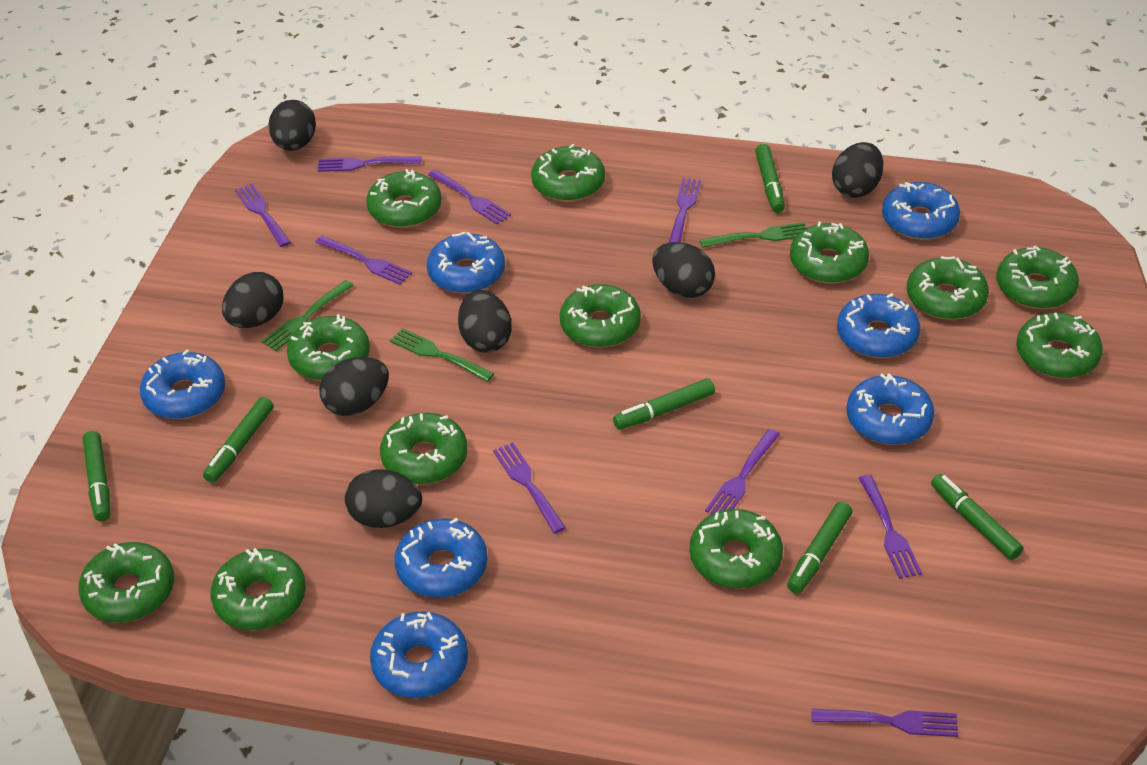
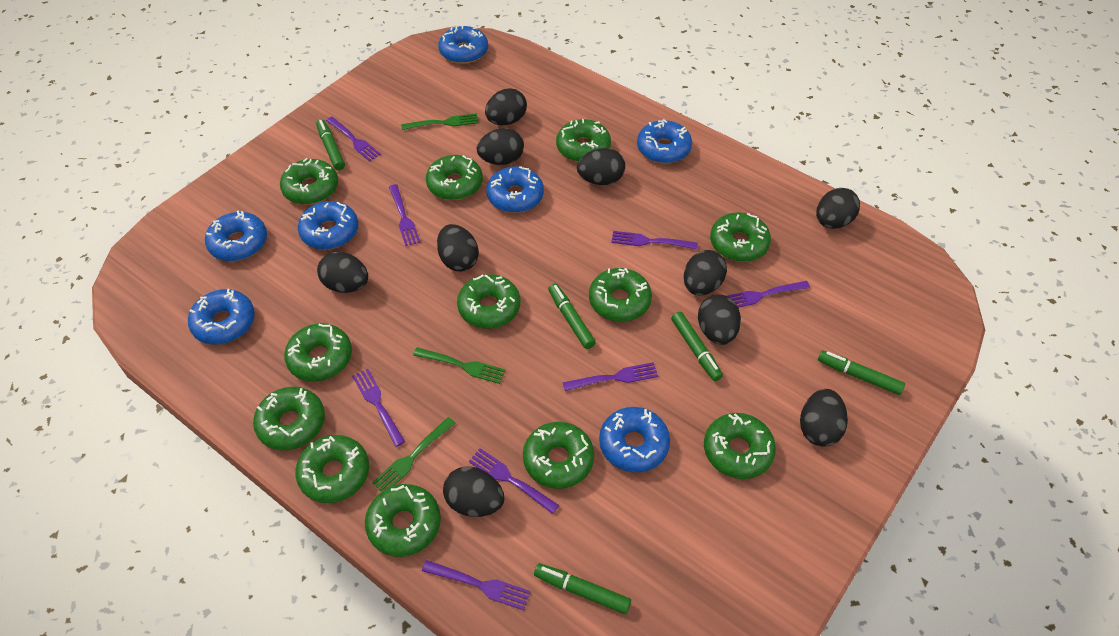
black egg: [222,272,284,328] [269,100,316,151] [319,357,389,416] [345,469,422,528] [458,290,512,353] [652,242,715,298] [832,142,883,198] = 7 -> [317,252,368,293] [437,224,479,272] [443,466,504,517] [477,128,524,165] [485,88,527,125] [577,148,625,185] [684,250,727,296] [698,295,741,345] [800,389,848,446] [816,188,860,229] = 10
green marker: [83,431,110,522] [203,397,273,483] [613,378,715,430] [755,144,785,213] [787,502,852,594] [931,474,1024,560] = 6 -> [316,119,345,170] [534,563,631,614] [548,284,596,349] [671,312,723,381] [818,350,905,395] = 5
purple fork: [235,184,291,247] [315,236,412,285] [317,156,422,172] [428,169,511,224] [493,442,566,534] [669,178,701,243] [705,429,780,514] [812,709,958,737] [859,475,922,579] = 9 -> [326,117,381,161] [352,369,405,447] [389,184,420,246] [422,560,531,610] [469,448,559,514] [562,362,658,391] [612,231,698,250] [727,281,810,308] = 8

